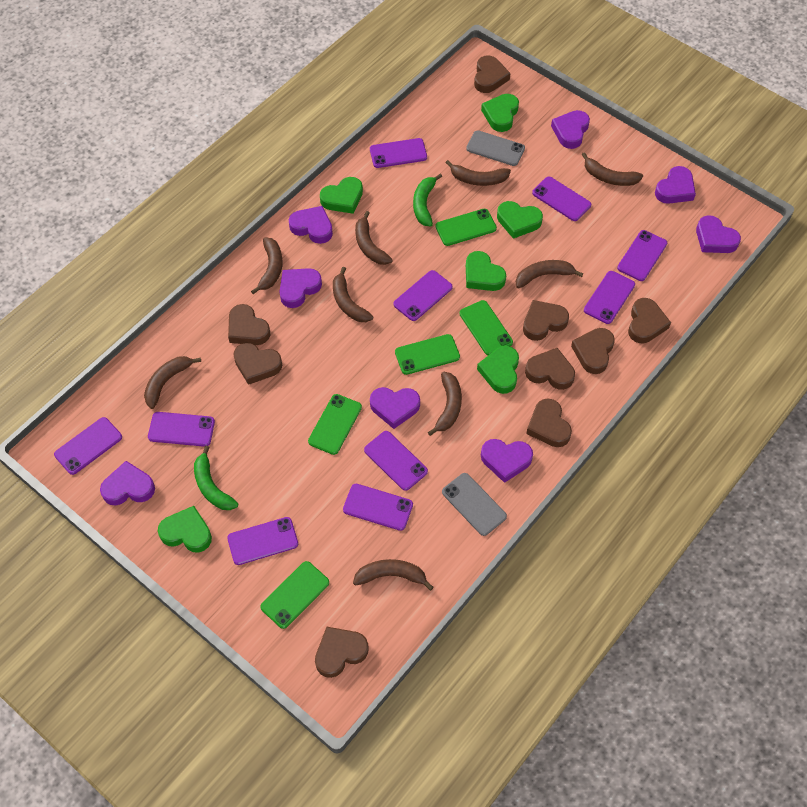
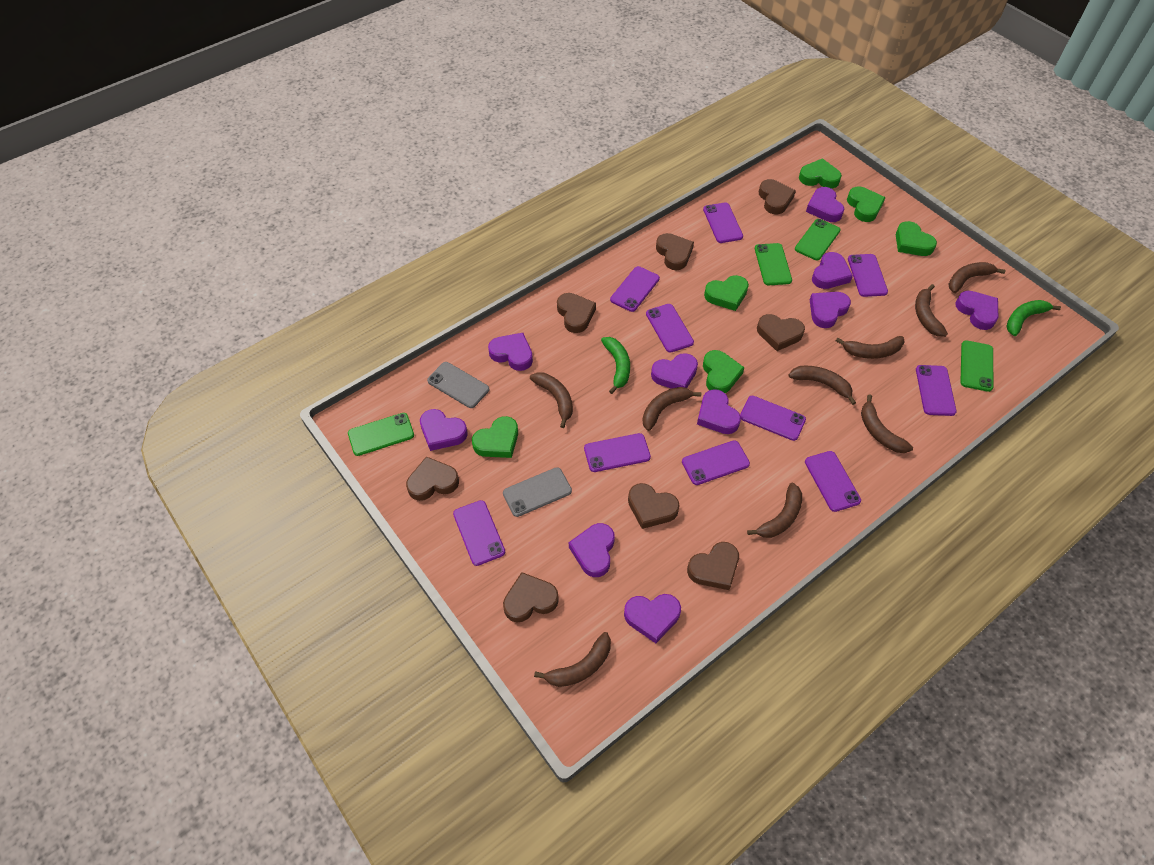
brown heart: [228,304,270,345] [233,343,282,385] [315,627,369,678] [474,56,510,93] [523,300,569,341] [525,348,575,390] [526,399,572,447] [571,328,615,374] [628,298,671,343] = 9 -> [406,456,459,501] [503,572,559,622] [557,293,596,333] [628,483,680,529] [656,233,694,270] [687,542,739,590] [757,314,805,351] [759,179,796,214] = 8
green phone: [260,561,329,629] [308,394,362,455] [395,334,460,375] [435,209,497,246] [459,300,513,355] = 5 -> [348,413,414,456] [755,243,792,285] [795,219,840,260] [960,340,993,392] = 4
purple heart: [100,461,155,505] [279,268,322,308] [289,206,333,244] [370,387,420,429] [481,439,533,483] [551,110,590,149] [655,166,696,204] [696,215,741,253] = 8 -> [420,409,468,451] [488,333,533,371] [569,523,615,577] [624,594,681,643] [651,353,698,389] [697,389,741,434] [806,187,844,222] [810,292,851,328] [812,252,853,289] [955,291,998,330] = 10

